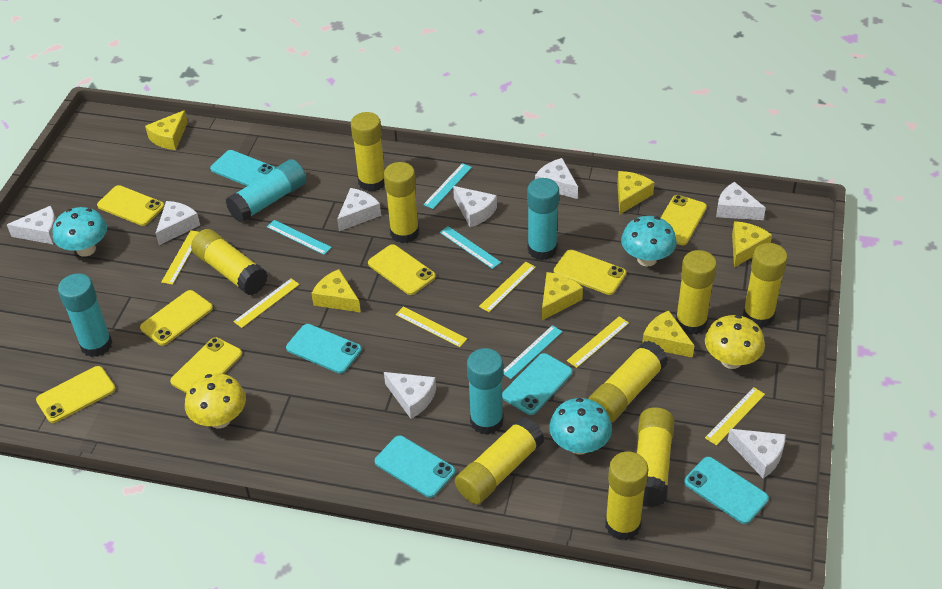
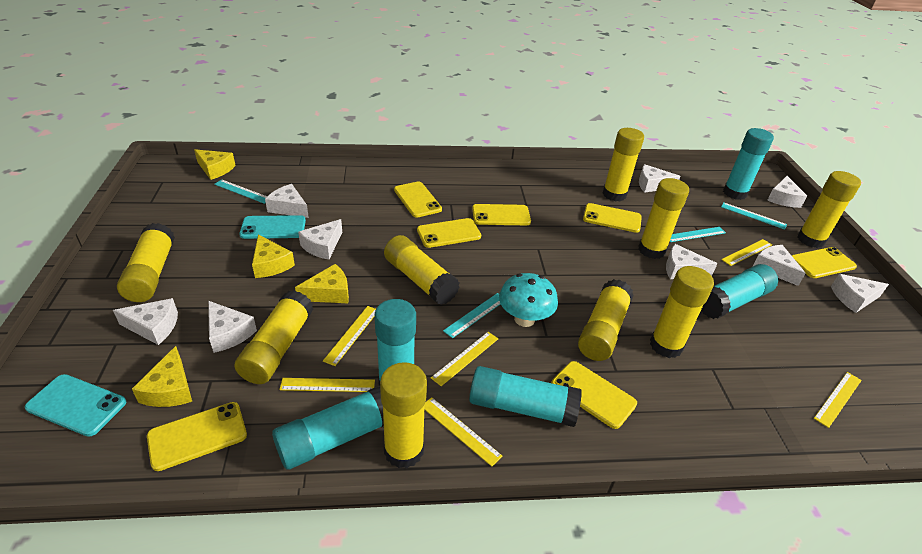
turquoise glue stick: [58,273,113,357] [226,159,306,223] [467,348,504,435] [527,178,559,260] = 4 -> [272,386,384,470] [374,299,416,386] [469,366,582,427] [701,264,778,319] [723,128,774,200] = 5
turquoise mushroom: [52,207,107,257] [549,398,612,454] [621,216,677,267] = 3 -> [499,273,558,327] = 1
turquoise phone: [210,150,275,186] [286,324,362,374] [375,436,455,498] [502,353,573,415] [684,457,769,524] = 5 -> [25,374,126,437] [239,215,306,239] = 2
white cheese: [7,206,56,244] [156,201,200,245] [337,188,381,231] [384,372,436,419] [453,186,497,227] [535,158,578,199] [716,182,766,220] [727,429,786,478] = 8 -> [113,298,178,345] [208,301,257,353] [265,184,309,218] [298,219,342,259] [639,164,681,193] [666,244,718,279] [753,245,806,286] [767,176,807,208] [831,274,889,313] = 9
yellow cheese: [145,110,188,150] [311,269,361,312] [542,272,583,320] [617,171,654,215] [642,311,694,358] [732,221,772,267] = 6 -> [132,346,192,407] [194,149,236,180] [252,235,295,278] [295,264,349,303] = 4
yellow mushroom: [185,373,246,428] [705,315,765,369] = 2 -> none = 0

